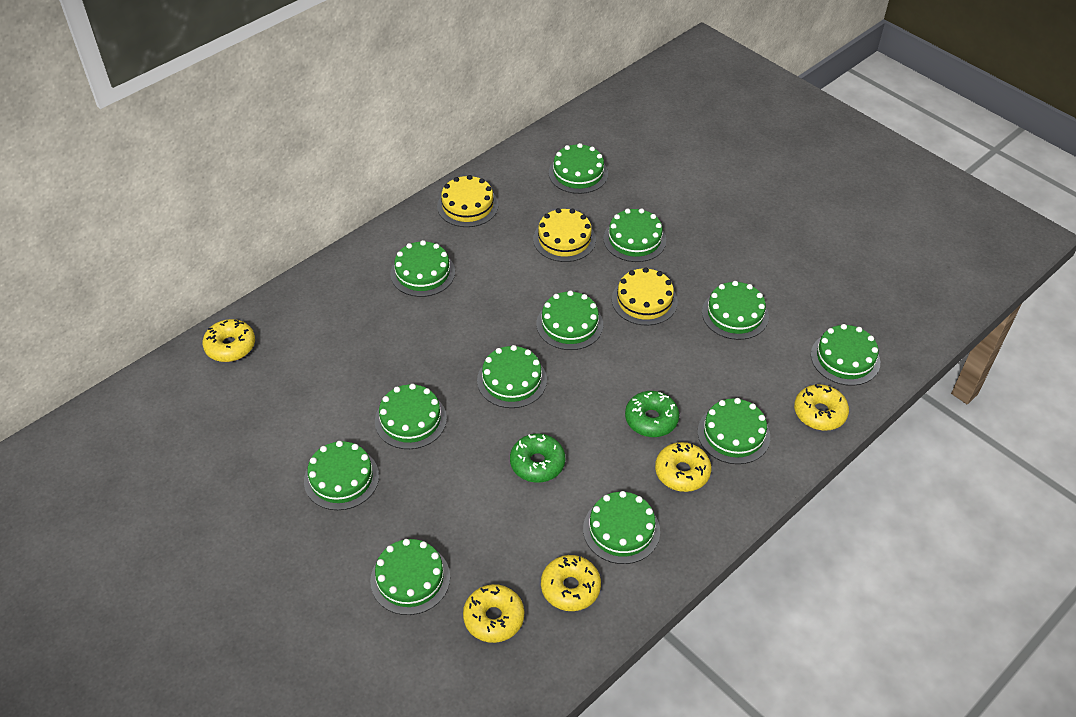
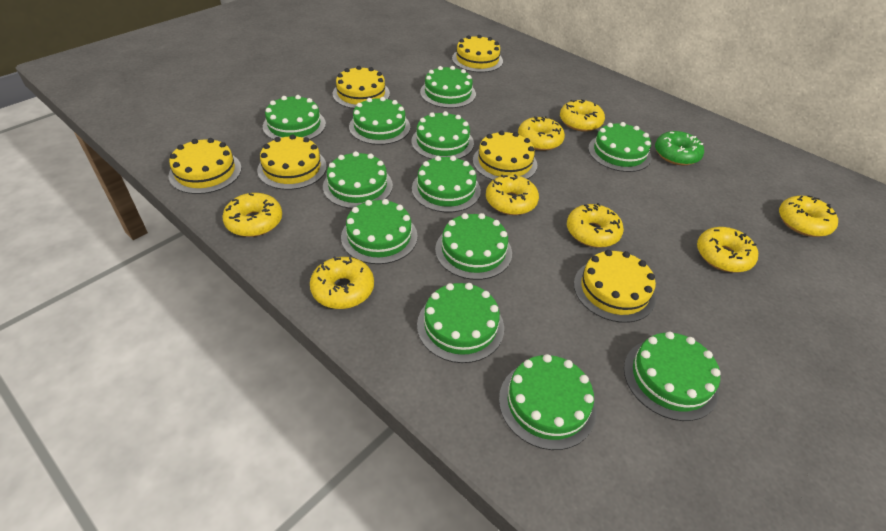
green donut: [510,434,565,483] [625,391,679,437] = 2 -> [655,131,704,165] = 1
yellow cake: [437,175,498,227] [533,208,596,262] [612,267,678,325] = 3 -> [169,138,242,194] [257,134,327,190] [332,66,390,109] [452,35,503,72] [473,130,537,180] [574,250,656,323] = 6
yellow donut: [202,319,255,362] [463,584,524,643] [541,555,601,611] [655,442,711,492] [794,384,849,431] = 5 -> [222,193,282,237] [310,256,374,309] [486,174,539,215] [518,116,565,151] [560,99,605,132] [567,203,624,248] [697,227,758,272] [779,196,838,237] = 8

